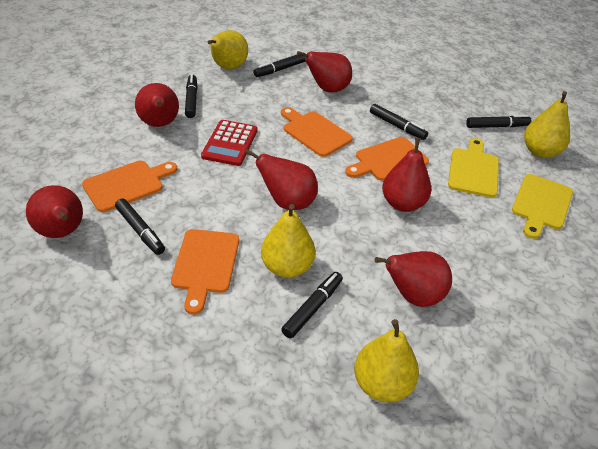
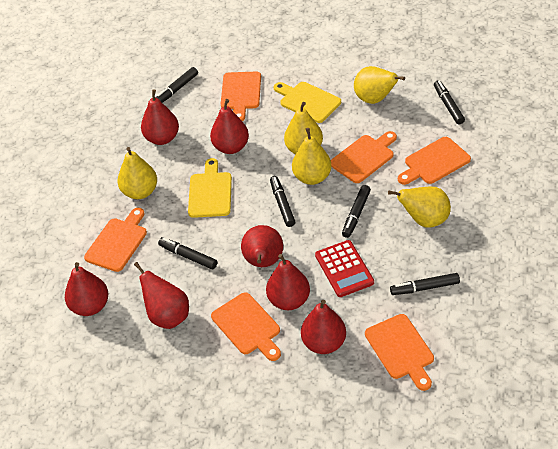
orange cutting board: [82,160,177,212] [171,229,239,315] [281,107,353,157] [345,137,429,181] = 4 -> [84,208,147,272] [211,292,281,361] [221,72,261,121] [331,131,397,183] [365,314,434,391] [398,137,471,185] = 6
red pear: [26,185,83,238] [135,83,179,127] [245,149,318,210] [297,51,352,93] [375,251,452,307] [382,138,431,212] = 6 -> [65,262,108,316] [134,262,189,329] [141,89,179,145] [210,99,249,154] [241,225,283,267] [266,254,310,310] [301,300,346,354] = 7
yellow pear: [208,30,248,69] [261,204,315,278] [354,319,419,402] [524,91,570,158] = 4 -> [118,147,157,199] [284,102,323,154] [292,128,332,185] [354,66,405,104] [388,186,451,228] = 5

